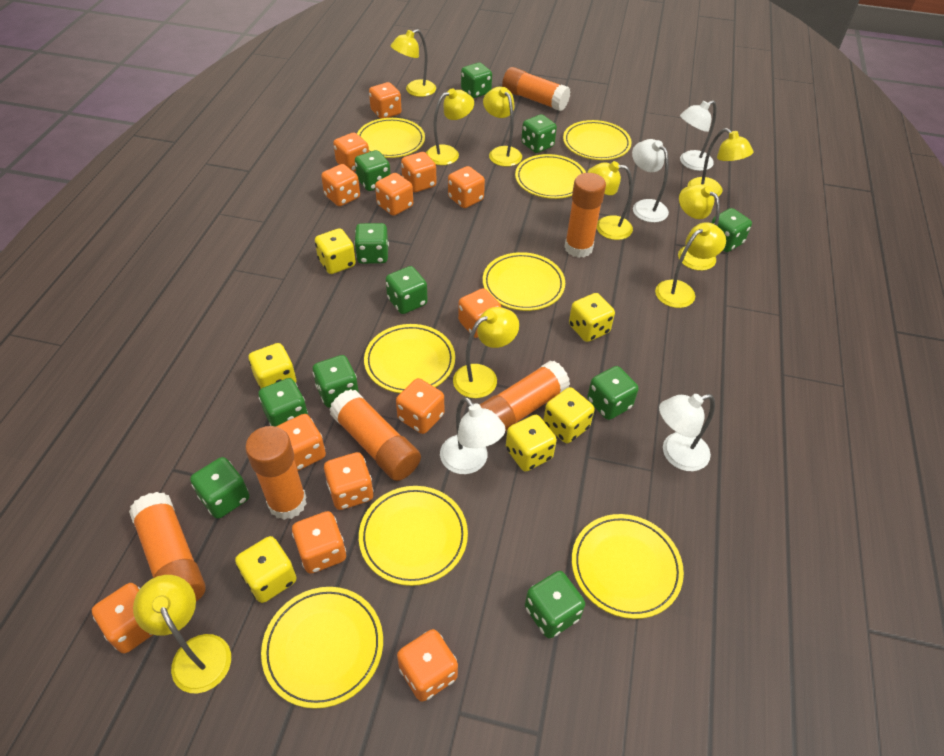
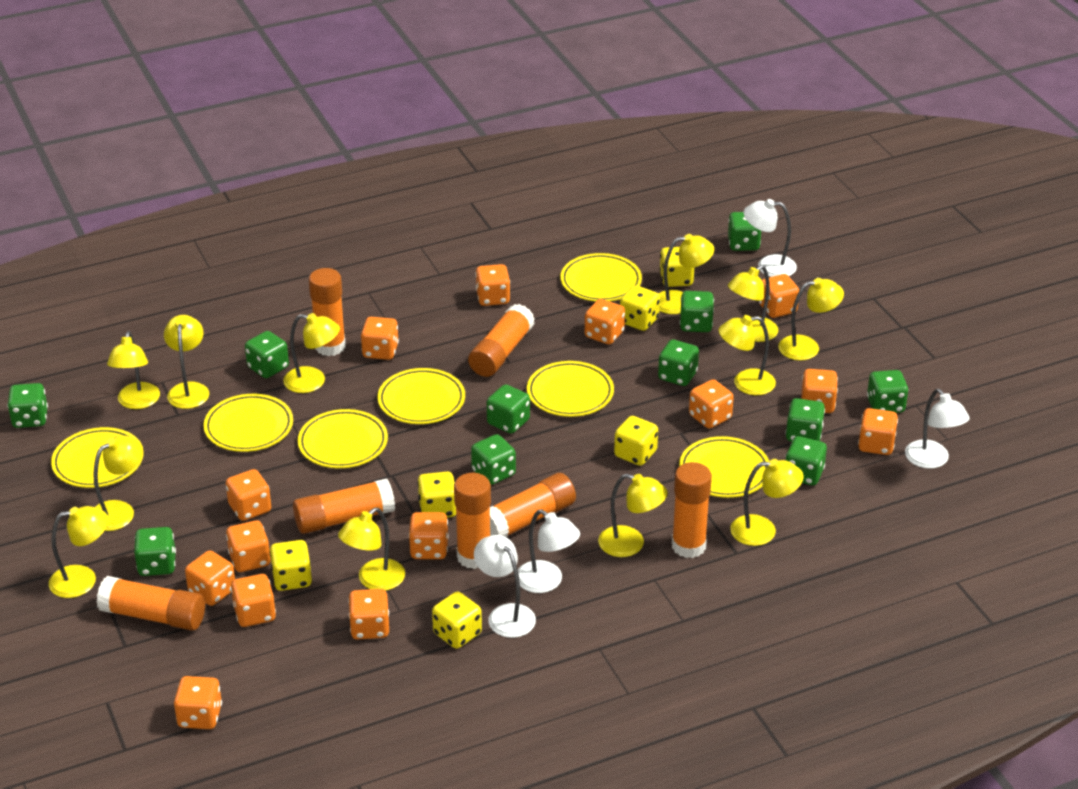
orange dice: [92,583,153,653] [276,414,326,471] [292,511,346,574] [321,164,360,206] [324,452,374,510] [333,133,369,172] [369,82,402,119] [375,173,413,216] [396,378,444,434] [397,629,458,702] [401,152,436,192] [448,166,485,208] [458,288,501,338] = 13 -> [174,676,222,729] [185,550,235,606] [226,469,271,521] [226,520,271,572] [231,574,276,627] [348,589,389,640] [361,317,399,360] [409,512,449,559] [475,264,510,306] [585,299,625,344] [689,379,734,428] [759,274,799,318] [801,369,838,413] [858,408,898,455] = 14
orange glue stick: [129,492,206,601] [245,426,307,520] [329,389,421,481] [480,360,570,432] [502,67,571,111] [565,173,606,258] = 6 -> [97,576,205,630] [293,478,395,534] [309,268,346,356] [454,473,491,569] [468,304,535,377] [490,473,576,537] [672,462,712,558] = 7
yellow lamp: [133,575,231,693] [391,29,436,97] [426,88,474,165] [453,307,519,398] [483,87,522,167] [587,161,633,240] [655,222,726,308] [678,184,720,271] [688,128,754,197] = 9 -> [49,506,108,598] [94,435,143,531] [107,331,160,409] [164,315,209,409] [283,313,340,393] [338,508,405,591] [598,474,668,557] [658,234,714,314] [719,315,776,395] [728,265,778,342] [730,459,803,546] [778,278,844,360] = 12
yellow plate: [261,587,383,709] [357,118,425,158] [359,486,468,586] [364,324,455,393] [483,252,565,311] [515,154,586,199] [563,120,632,160] [572,514,684,619] = 8 -> [51,427,143,488] [203,394,293,452] [298,409,388,468] [378,368,465,424] [527,361,614,417] [560,253,642,302] [679,436,769,498] = 7

